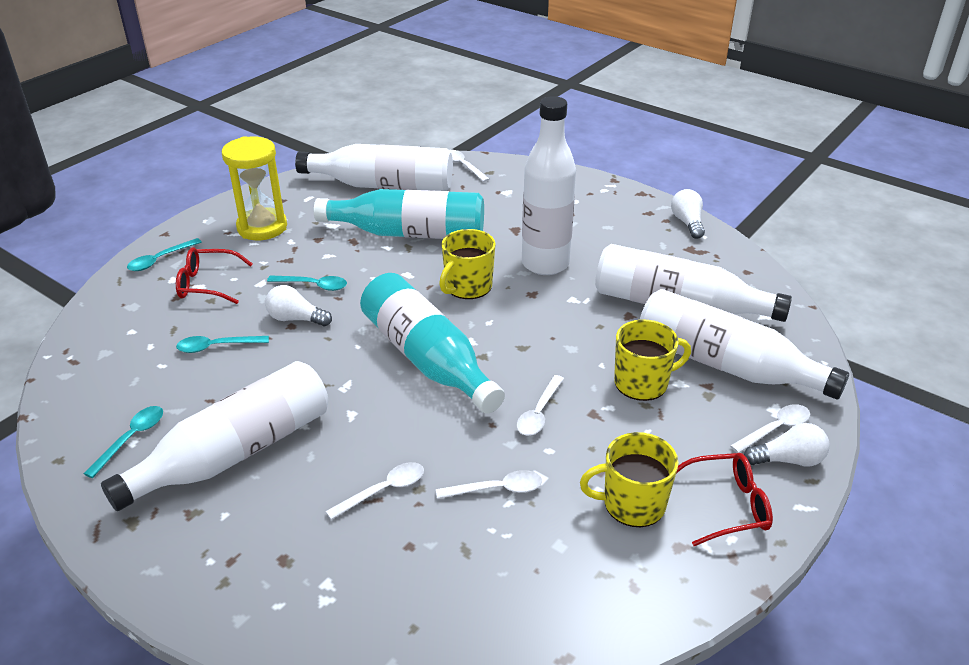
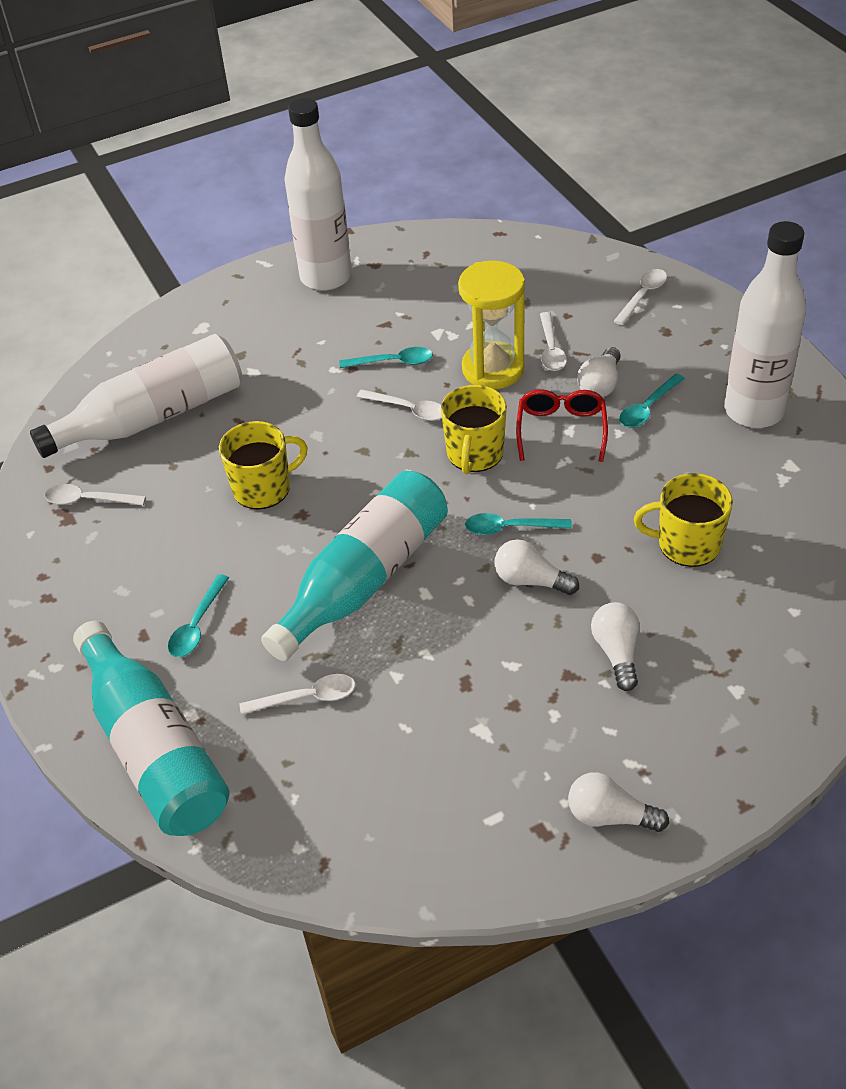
red glasses: [176,247,253,304] [676,453,773,546] = 2 -> [516,389,608,462] = 1
white bottle: [101,361,328,511] [295,144,453,191] [522,96,576,275] [595,244,792,322] [640,289,849,400] = 5 -> [30,334,242,458] [284,98,352,291] [724,221,806,428] = 3
white light bulb: [265,285,332,326] [671,189,705,239] [744,423,830,467] = 3 -> [495,539,579,595] [568,772,669,832] [577,347,621,397] [591,602,640,691] = 4

